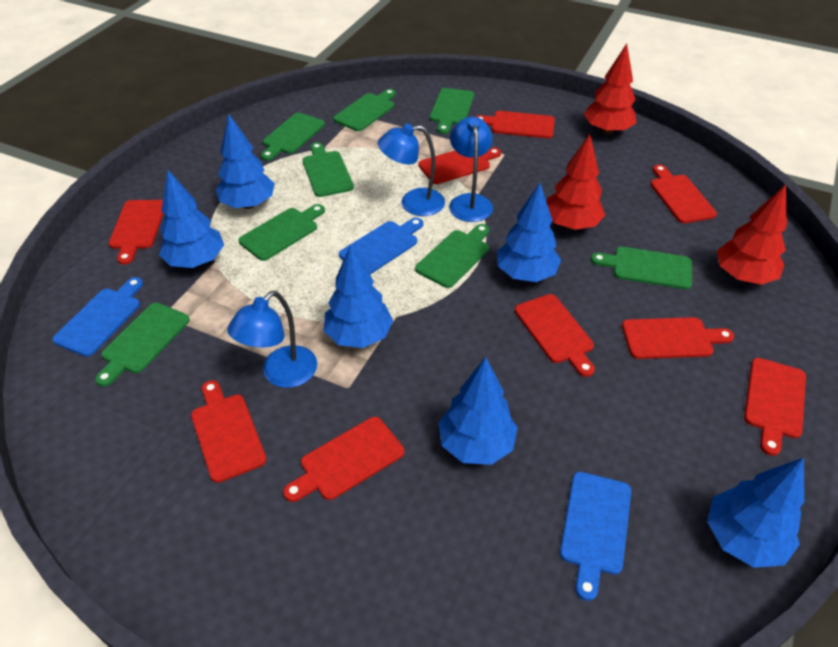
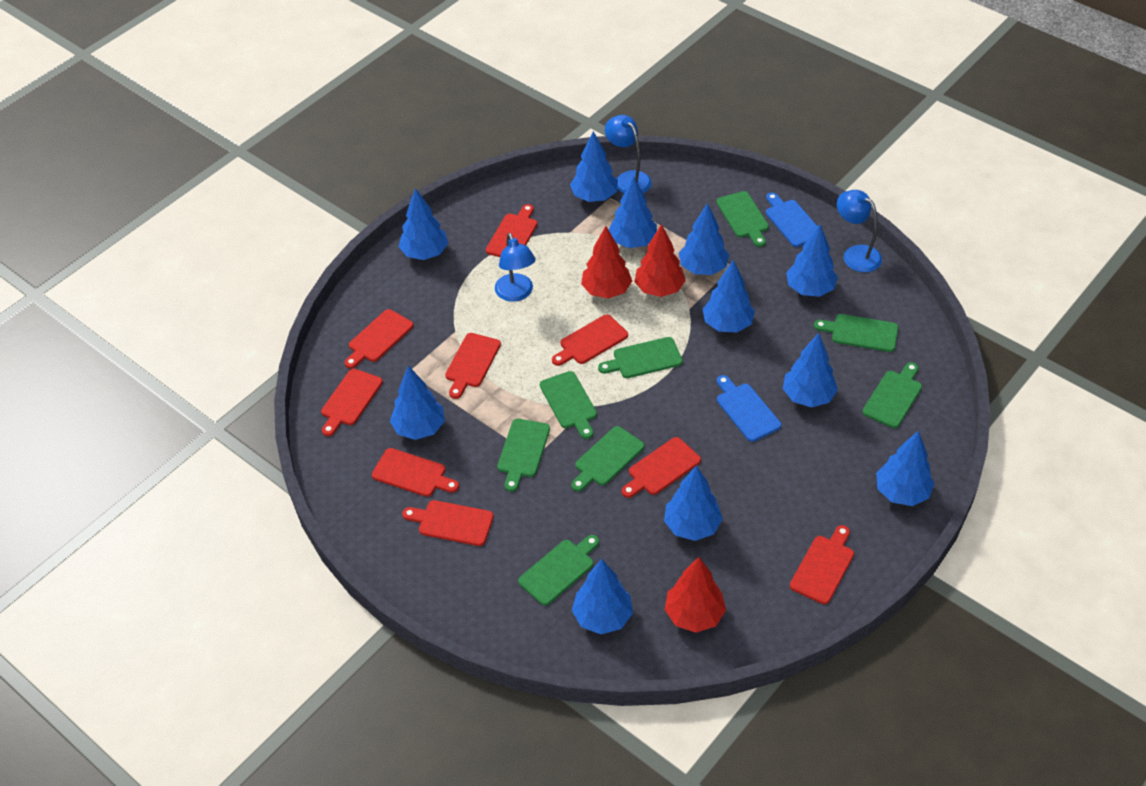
blue cutting board: [52,277,143,357] [339,218,423,274] [560,472,631,601] = 3 -> [717,375,781,442] [766,192,818,247] = 2
blue tree: [159,170,224,268] [216,114,275,209] [324,245,393,348] [438,357,518,465] [497,183,561,282] [707,458,805,568] = 6 -> [390,366,445,440] [399,188,448,260] [570,131,618,202] [572,559,633,634] [608,176,657,248] [664,465,723,541] [679,203,729,275] [703,260,755,332] [783,333,838,408] [786,224,838,297] [876,431,934,506] = 11

